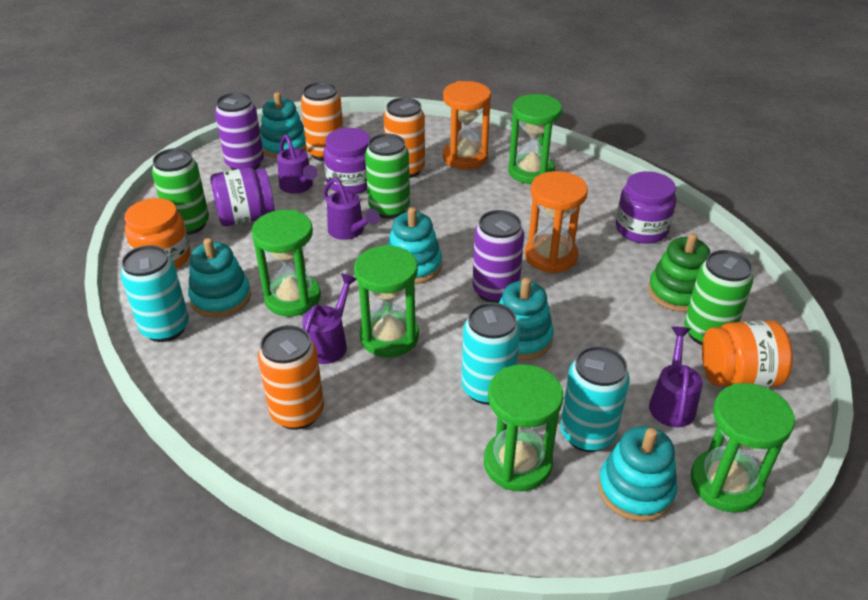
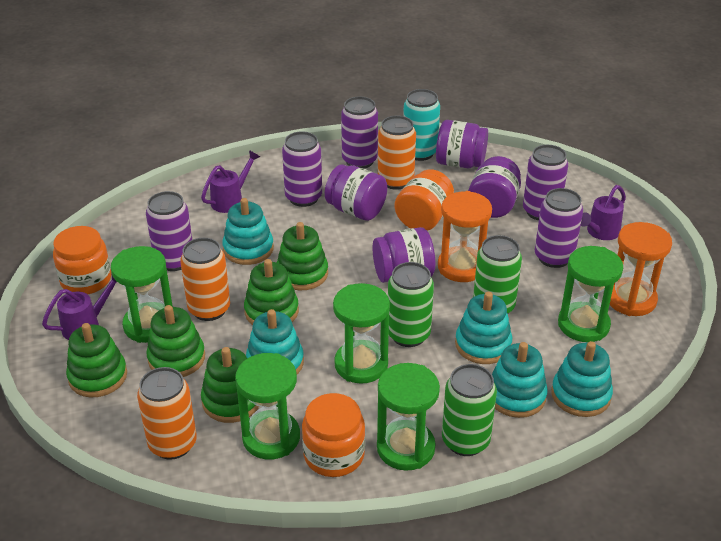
green stacking toy: [648,233,710,312] = 1 -> [66,323,127,397] [146,305,205,377] [201,347,259,423] [244,259,299,325] [277,222,328,290] = 5
orange jar: [125,198,191,269] [702,320,793,388] = 2 -> [53,226,111,294] [302,393,365,477] [394,169,454,231] = 3
purple can: [215,92,264,170] [473,210,524,303] = 2 -> [146,191,192,271] [282,131,322,207] [341,96,378,169] [523,145,568,220] [535,188,583,268] = 5
purple jar: [210,167,275,226] [324,128,370,194] [616,171,676,244] = 3 -> [325,165,387,221] [373,227,435,283] [436,120,488,168] [468,156,521,218] = 4
purple watering can: [277,134,318,194] [302,273,356,364] [323,178,380,240] [649,326,703,427] = 4 -> [42,276,117,340] [201,150,260,213] [581,185,626,240] = 3
turquoise can: [121,245,189,342] [461,302,520,405] [560,346,630,452] = 3 -> [403,89,440,161] = 1

